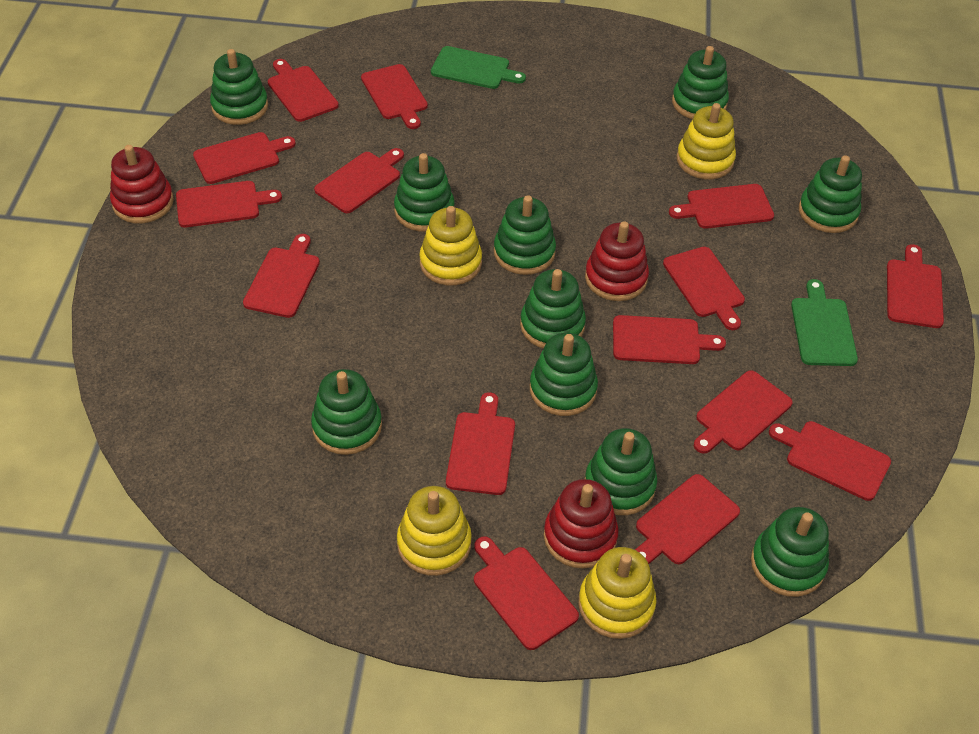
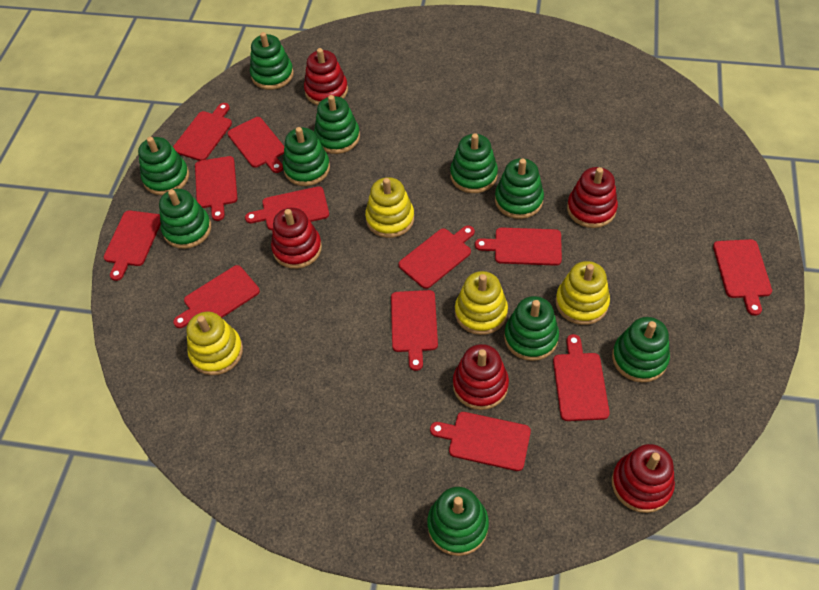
green cutting board: [431,46,526,89] [791,279,858,366] = 2 -> none = 0
red cutting board: [176,181,282,228] [193,132,296,184] [243,234,320,318] [268,59,339,122] [314,148,404,213] [361,64,428,129] [446,392,515,495] [474,537,579,650] [613,315,726,364] [635,474,740,564] [663,247,745,330] [669,184,774,229] [694,370,793,454] [769,421,891,501] [887,244,944,328] = 15 -> [104,210,161,281] [173,103,232,161] [173,265,260,328] [195,156,238,221] [227,117,285,173] [245,186,329,230] [391,290,438,371] [398,225,475,289] [430,412,531,471] [475,227,562,266] [553,334,610,421] [713,239,772,316] = 12
red stacking toy: [110,145,174,223] [544,479,619,569] [585,222,649,301] = 3 -> [271,208,322,269] [304,48,348,105] [453,344,509,410] [567,167,618,228] [612,444,675,513] = 5

